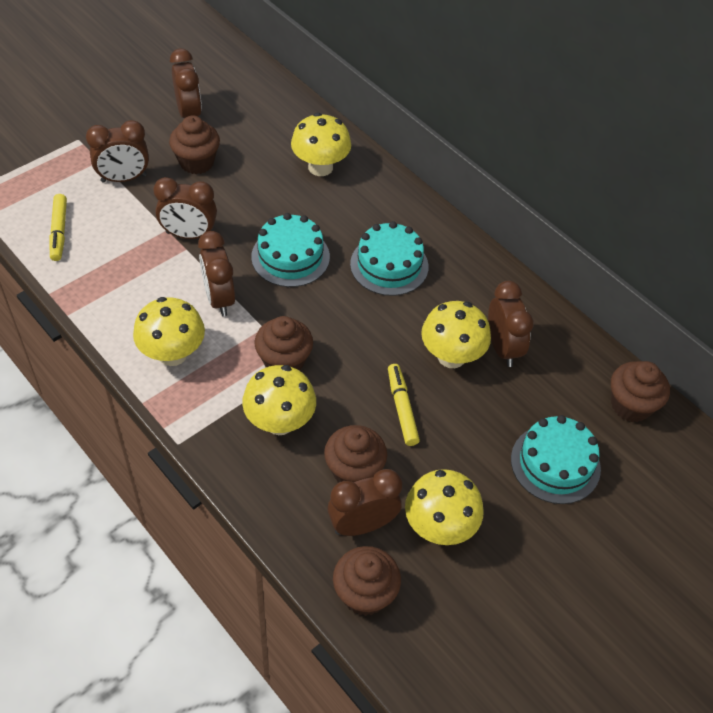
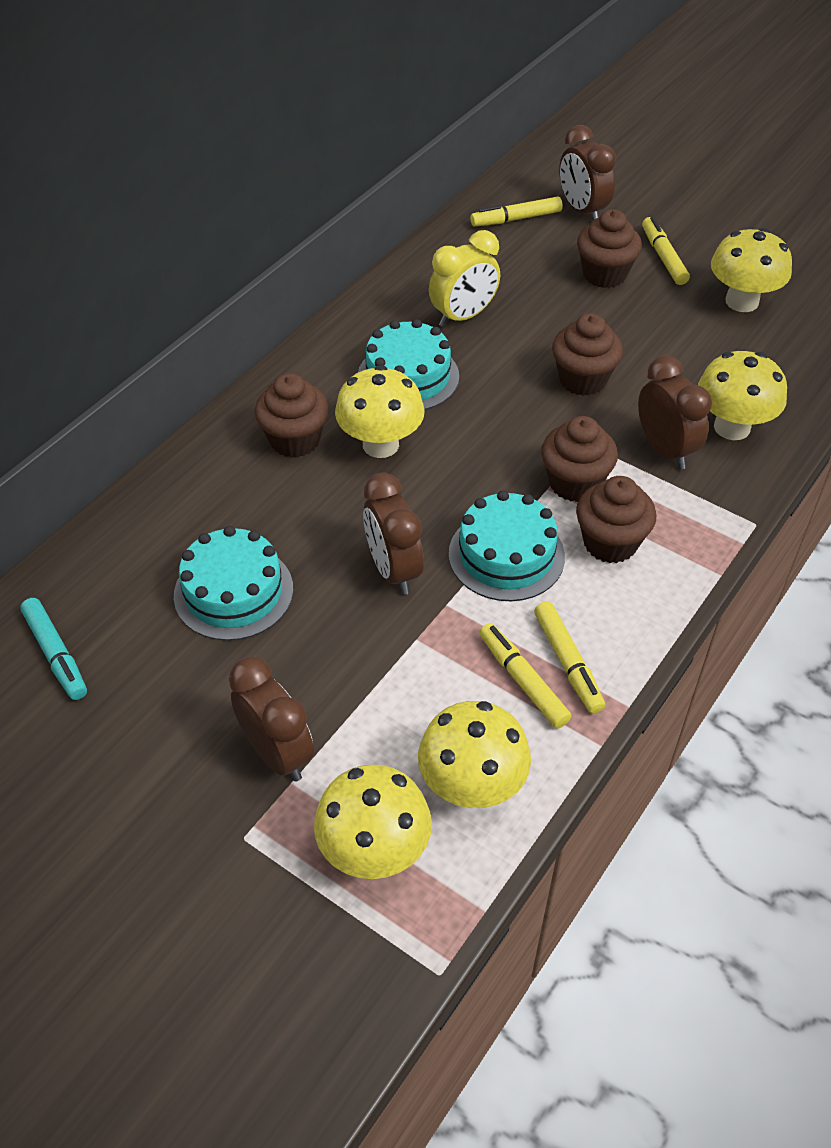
brown clock: [86,120,149,183] [153,177,217,239] [170,48,202,118] [198,231,235,316] [328,469,402,536] [488,281,534,367] = 6 -> [229,657,314,781] [363,472,424,595] [559,125,616,220] [638,355,712,469] = 4
turquoise marker: none = 0 -> [20,598,87,700] = 1
yellow clock: none = 0 -> [429,230,500,327] = 1
yellow marker: [49,194,67,261] [388,364,420,446] = 2 -> [471,197,563,227] [479,623,572,728] [534,601,605,714] [642,217,690,285] = 4

